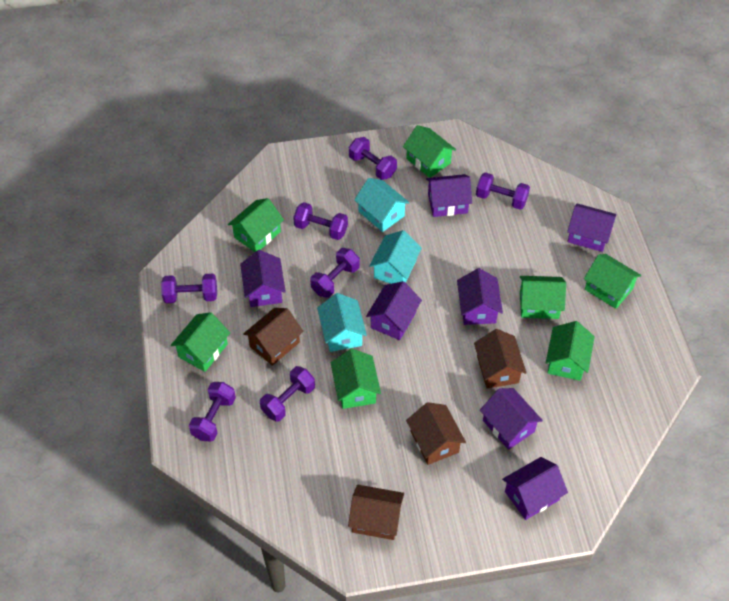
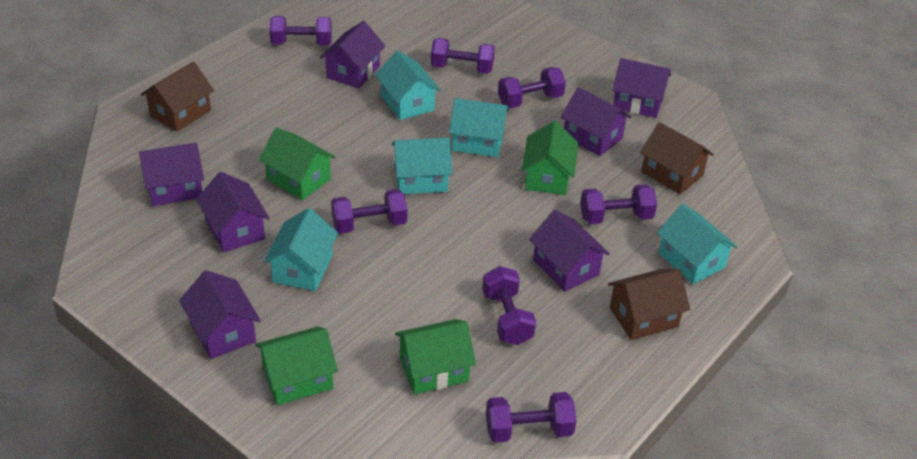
brown house: [243,308,304,366] [348,485,404,540] [406,402,466,465] [474,329,527,388] = 4 -> [140,62,214,132] [608,269,690,340] [640,122,714,194] = 3
green house: [171,312,230,372] [228,198,284,252] [331,349,381,409] [403,125,456,178] [520,276,566,319] [546,321,595,381] [584,254,641,309] = 7 -> [255,327,338,405] [259,128,336,200] [395,319,476,394] [521,121,579,195] = 4
turquoise house: [317,293,367,352] [354,178,410,232] [369,230,422,284] = 3 -> [264,208,338,291] [375,50,441,120] [392,138,453,194] [449,98,509,157] [657,204,738,284] = 5

